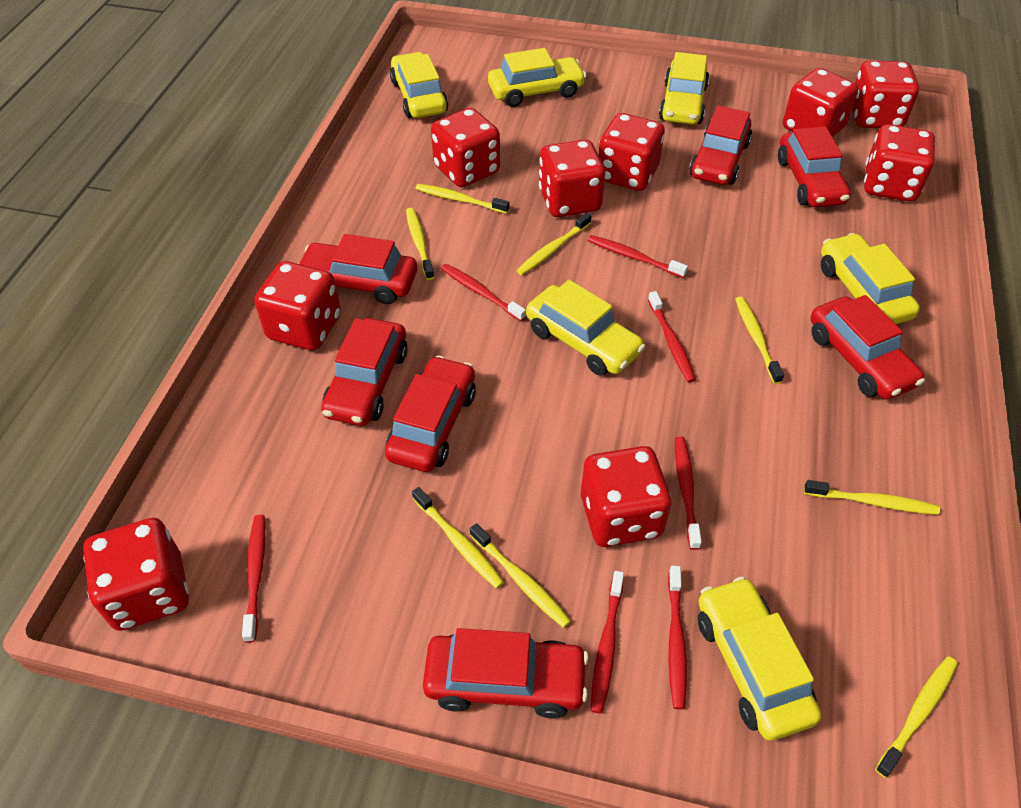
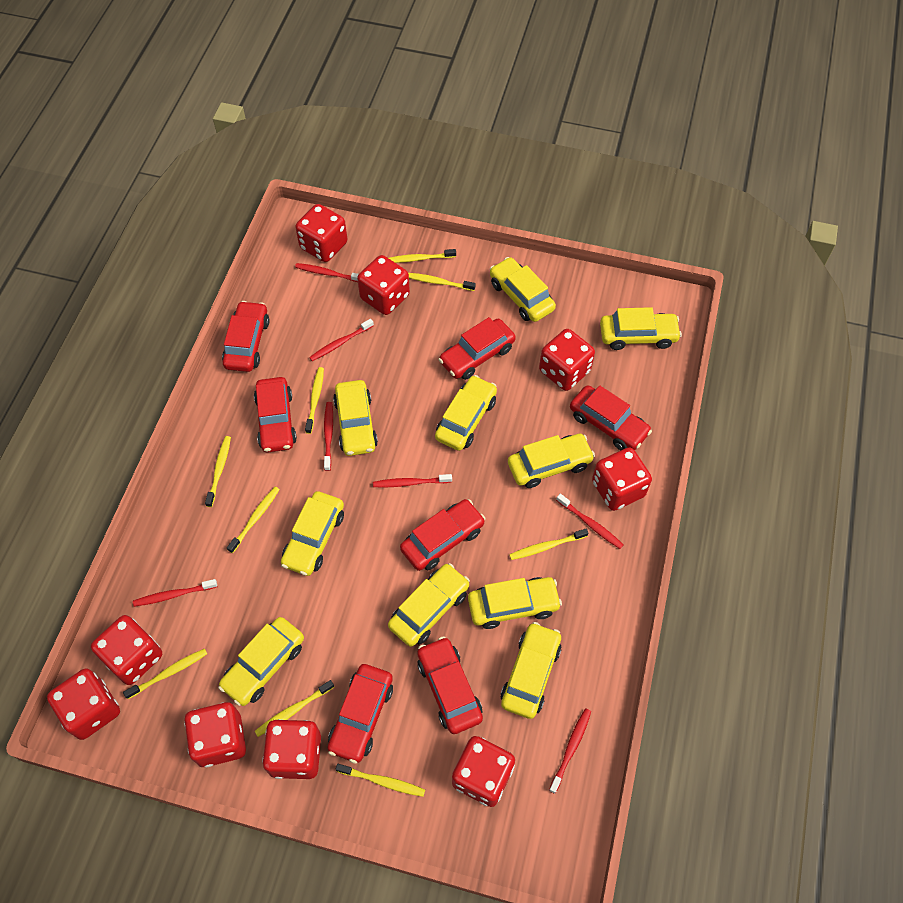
yellow car: [390,52,448,118] [488,48,586,107] [526,280,645,376] [659,52,709,125] [698,577,821,740] [821,233,920,324] = 6 -> [218,617,304,706] [281,491,344,576] [333,380,378,456] [388,563,470,647] [435,375,497,451] [468,577,562,629] [490,257,556,322] [501,622,561,719] [508,434,595,488] [600,307,682,350] = 10
yellow toothbrush: [406,208,434,280] [412,487,504,589] [415,184,509,214] [470,523,571,628] [516,213,591,275] [735,296,784,384] [804,480,940,515] [875,656,958,778] = 8 -> [123,648,207,699] [205,436,231,507] [227,487,280,553] [255,680,334,737] [305,367,324,434] [336,764,425,797] [389,249,456,263] [408,273,476,291] [509,529,588,560] = 9

